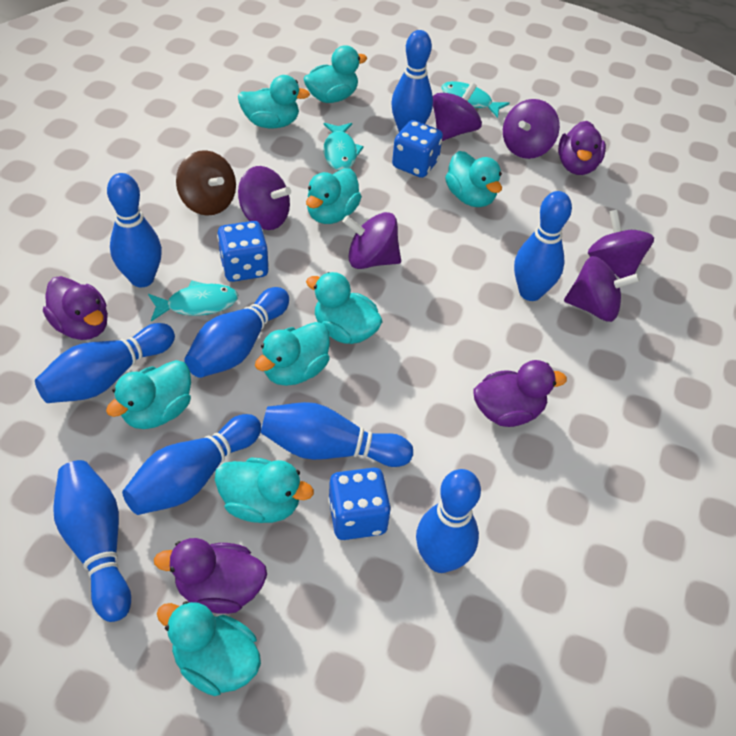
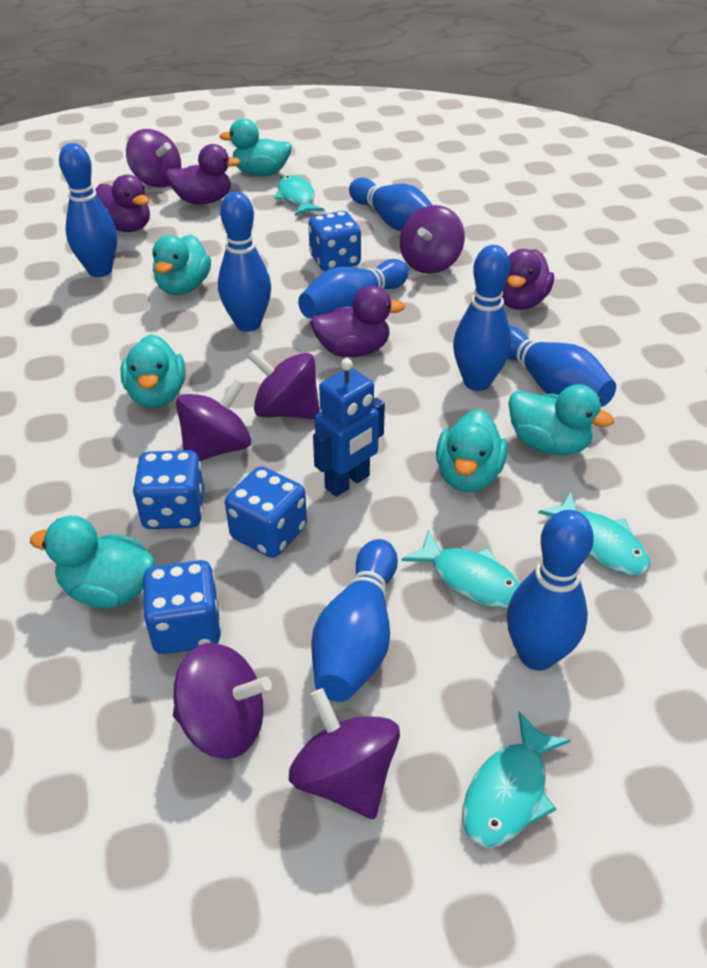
blue bowling pin: [35,323,175,403] [53,460,131,622] [107,173,162,287] [122,414,261,515] [184,287,289,378] [261,402,413,467] [391,30,433,132] [416,469,481,573] [514,191,572,301] = 9 -> [59,143,117,277] [218,191,271,332] [298,259,409,319] [311,539,398,702] [349,178,432,231] [453,245,511,391] [507,325,616,407] [507,510,594,671] = 8
blue dice: [217,221,269,282] [328,468,391,540] [392,120,443,178] = 3 -> [133,450,204,529] [143,560,221,654] [225,466,307,558] [308,211,361,271] = 4
blue robot: none = 0 -> [313,358,385,497] = 1
brown spinning top: [176,150,236,216] = 1 -> none = 0
turquoise duck: [106,360,191,429] [157,601,261,696] [215,457,314,523] [238,75,310,128] [255,322,330,386] [304,45,367,103] [306,168,362,224] [306,272,383,344] [445,151,502,207] = 9 -> [30,516,155,609] [121,334,186,408] [153,235,211,295] [219,118,292,176] [436,409,507,492] [508,384,614,456] = 6
turquoise fish: [148,280,238,321] [323,123,364,171] [441,81,510,118] = 3 -> [275,175,324,216] [402,530,520,608] [463,712,571,848] [538,491,650,575] = 4

